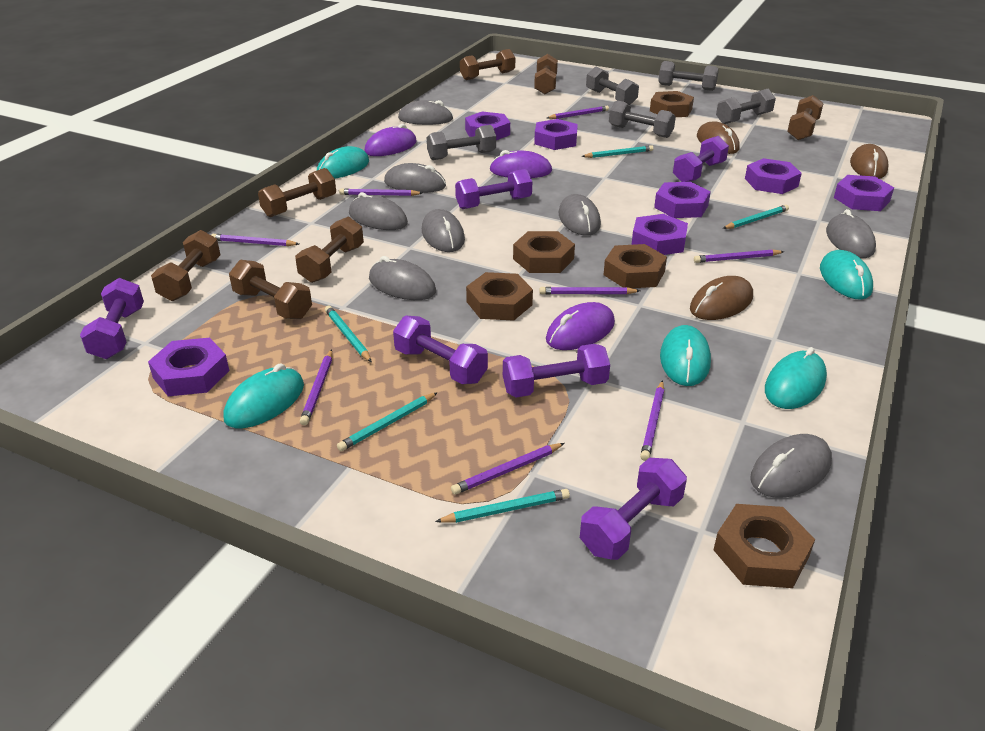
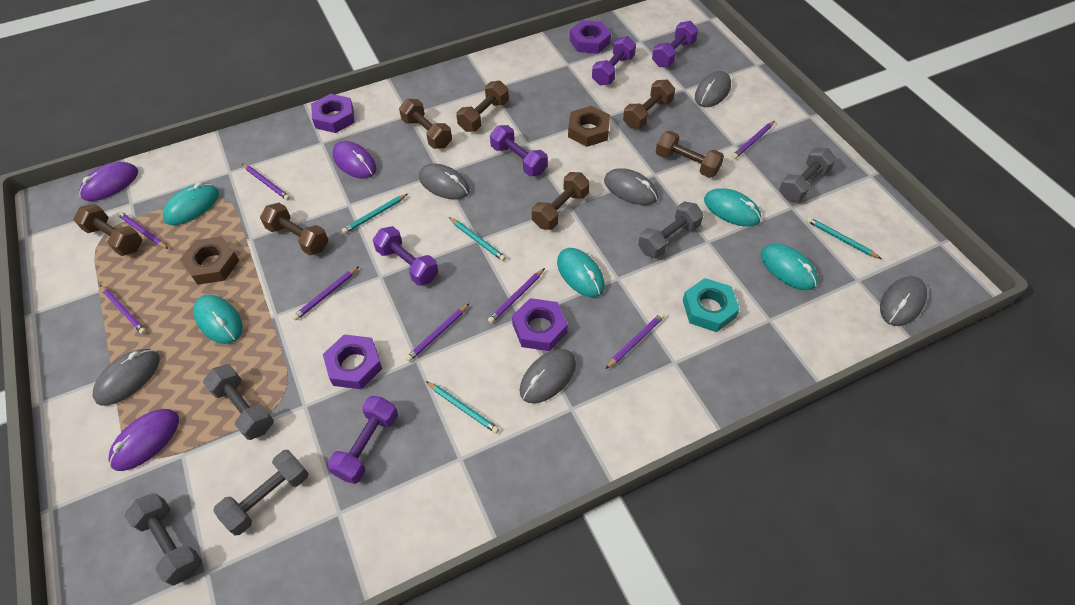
brown mouse: [690,276,753,320] [697,121,740,154] [850,144,889,179] = 3 -> none = 0
brown nut: [466,272,533,321] [513,231,575,273] [604,244,667,288] [650,91,694,117] [713,504,815,588] = 5 -> [180,236,239,285] [568,106,610,147] = 2
grey mouse: [349,192,408,230] [369,256,436,300] [384,163,446,193] [398,100,453,125] [422,209,465,252] [559,194,601,236] [750,434,832,498] [826,209,876,258] = 8 -> [93,349,160,406] [419,164,470,200] [519,349,576,403] [604,168,658,205] [695,71,731,107] [880,276,927,326] = 6
purple dumbbell: [80,278,144,359] [393,316,488,384] [455,169,532,209] [503,344,610,397] [580,458,687,560] [673,136,729,182] = 6 -> [327,396,398,484] [373,226,438,286] [490,125,548,176] [592,36,636,85] [652,21,698,67] = 5
purple nut: [148,338,229,396] [465,112,510,140] [534,119,578,150] [631,214,688,255] [654,182,711,218] [745,158,802,194] [834,175,894,211] = 7 -> [311,94,355,133] [323,334,382,389] [512,298,568,351] [570,20,611,54] = 4
turquoise nut: none = 0 -> [683,278,740,332] = 1
turquoise pencil: [325,306,372,362] [337,392,438,451] [435,489,570,523] [581,145,653,158] [723,205,789,229] = 5 -> [342,193,409,234] [426,381,499,433] [449,217,506,261] [807,217,881,259] = 4

